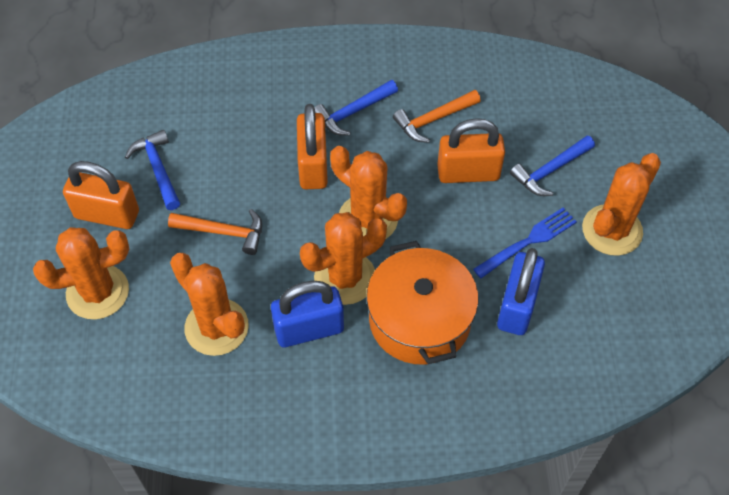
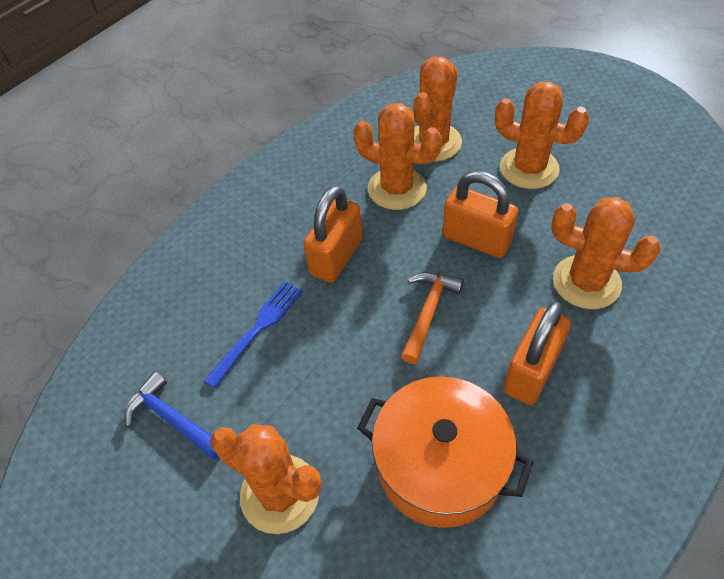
blue hammer: [125,130,180,210] [314,80,398,135] [510,136,595,196] = 3 -> [124,372,219,460] = 1
blue padlock: [271,281,344,347] [497,248,545,335] = 2 -> none = 0
orange hammer: [168,209,262,255] [393,90,481,143] = 2 -> [401,272,464,364] = 1

